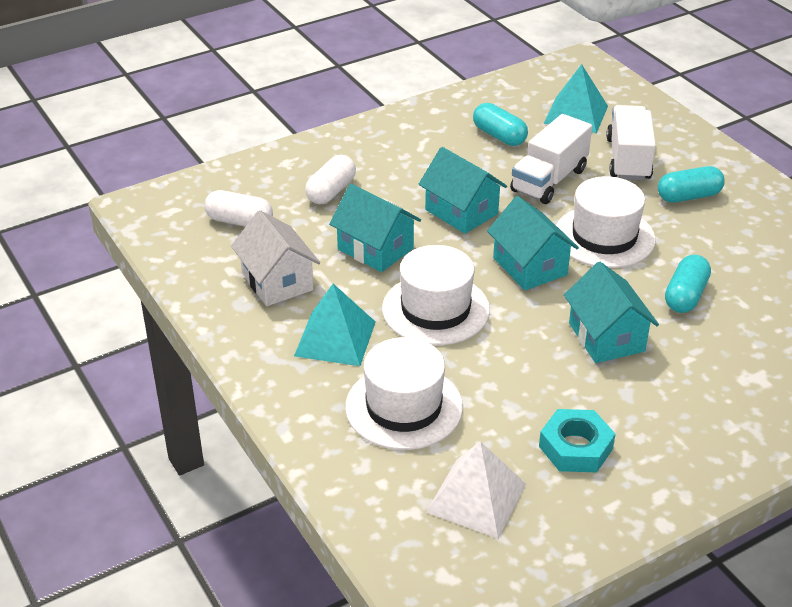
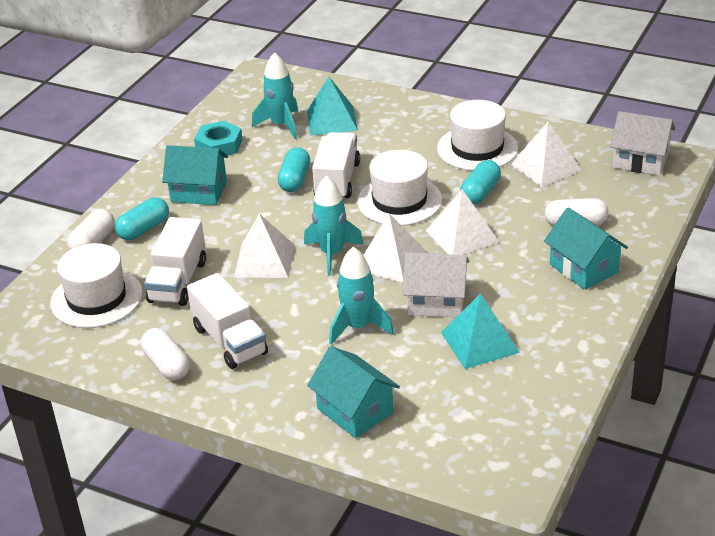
turquoise house: [329,184,421,272] [419,147,507,234] [487,196,579,290] [564,262,659,363] = 4 -> [162,145,228,205] [307,346,400,438] [544,207,628,290] = 3
turquoise rocket: none = 0 -> [252,52,298,139] [304,176,364,276] [329,247,394,345] = 3
white capsule: [204,190,273,227] [305,155,356,204] = 2 -> [67,209,115,250] [141,328,190,380] [545,198,608,226] = 3
white house: [231,210,320,306] = 1 -> [402,252,469,318] [610,111,675,176] = 2
white pyramid: [426,441,526,538] = 1 -> [234,214,295,278] [364,214,427,283] [426,189,499,255] [511,122,582,187] = 4
white truck: [510,114,592,204] [606,105,656,181] = 2 -> [144,217,206,306] [187,273,268,369] [312,132,360,198] = 3

